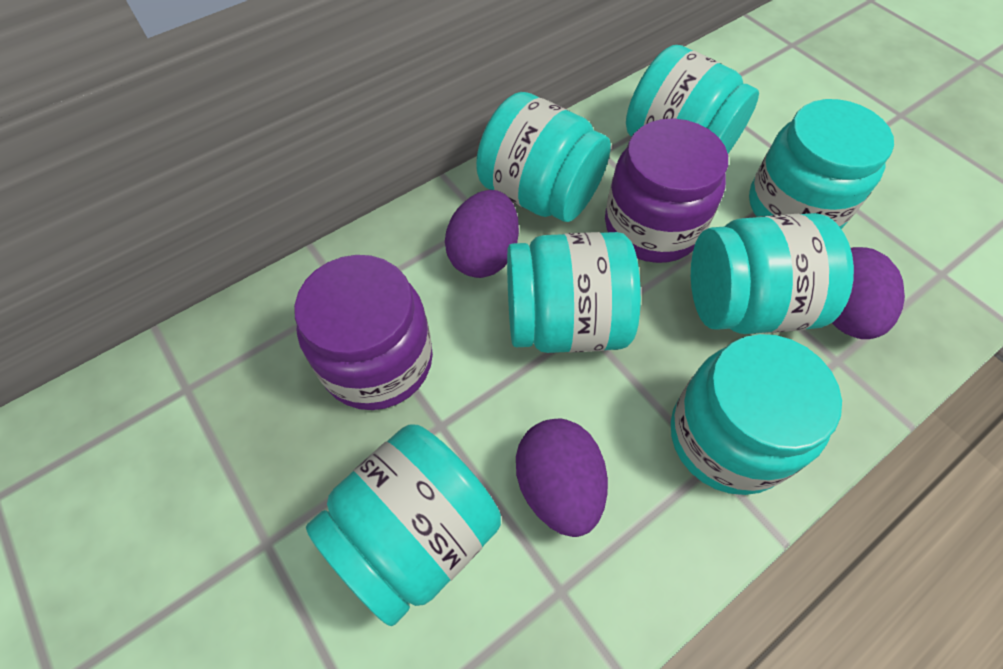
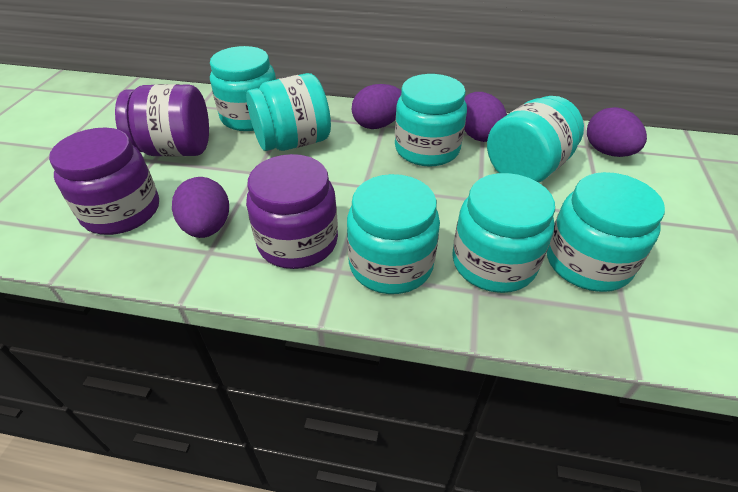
purple egg: [445,190,519,278] [516,419,608,537] [832,247,905,339] = 3 -> [172,177,229,238] [352,84,401,129] [464,92,507,142] [587,107,647,157] = 4
purple jar: [294,255,433,410] [605,118,728,263] = 2 -> [49,128,159,235] [115,84,209,157] [246,154,338,269] = 3

